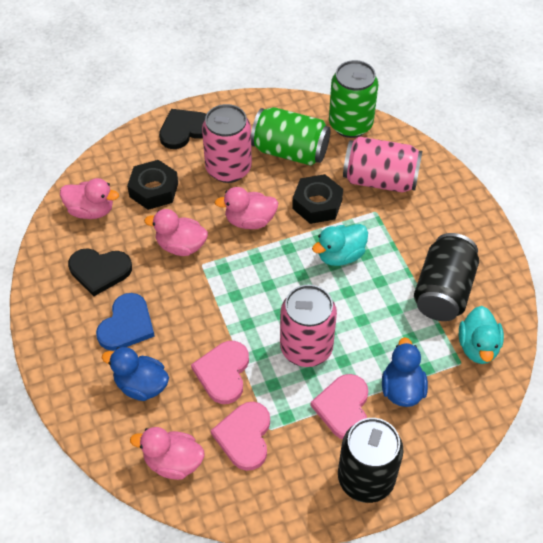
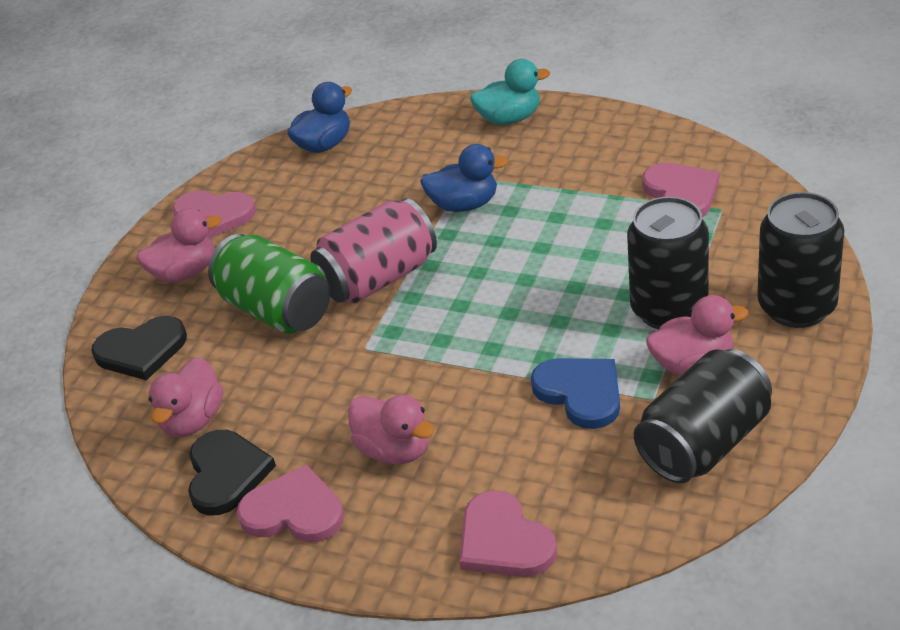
black can: [338,418,404,503] [414,233,479,321] = 2 -> [627,197,709,329] [634,349,772,483] [757,192,844,328] = 3
black nut: [127,160,178,210] [292,174,343,224] = 2 -> none = 0
green can: [251,107,331,166] [329,60,378,138] = 2 -> [208,234,330,334] = 1
pink can: [202,104,252,183] [280,284,337,367] [343,137,422,193] = 3 -> [310,198,437,303] = 1
pink heart: [191,341,249,404] [211,402,270,471] [310,374,368,440] = 3 -> [172,190,256,238] [237,464,344,543] [459,490,557,577] [642,163,719,217] = 4
turquoise duck: [312,224,368,266] [459,306,504,364] = 2 -> [470,59,550,125] = 1

